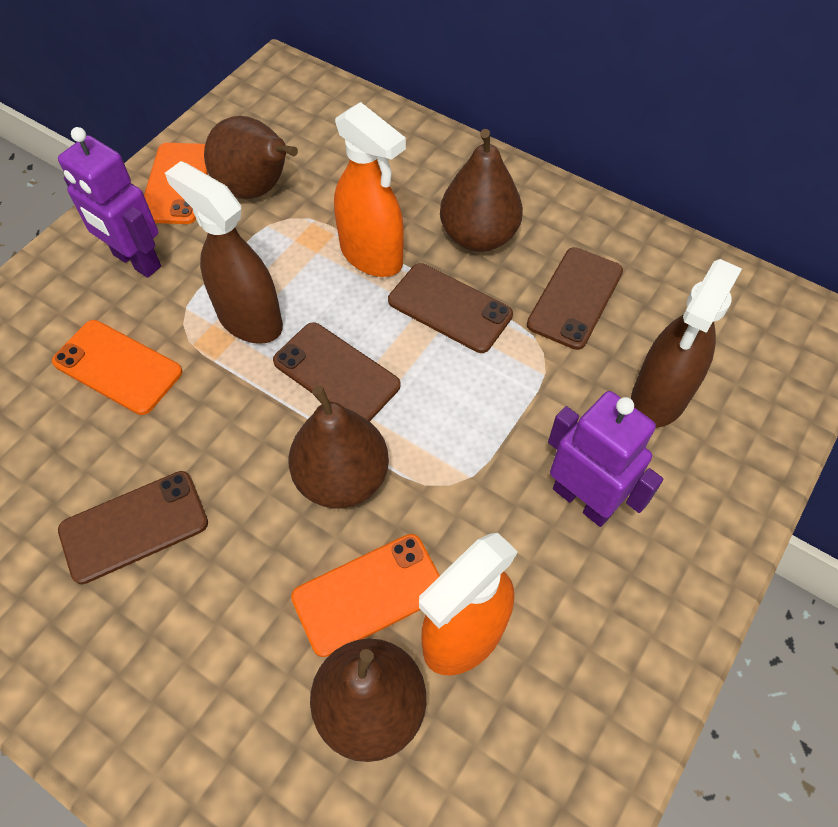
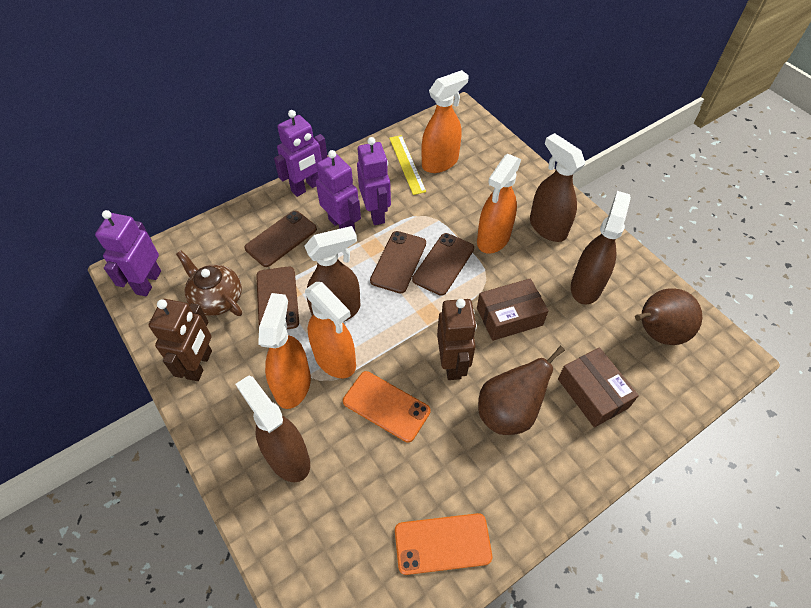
brown box: none = 0 -> [477,278,549,341] [558,347,639,427] = 2
brown pear: [204,116,298,199] [288,386,389,509] [310,639,426,762] [440,129,523,252] = 4 -> [478,346,565,435] [635,288,702,345] = 2
brown robot: none = 0 -> [149,299,212,381] [437,299,477,380] = 2
brown spray bottle: [165,161,283,344] [631,259,742,428] = 2 -> [236,375,310,482] [305,226,360,321] [530,133,586,242] [571,191,631,305] = 4
brown teapot: none = 0 -> [176,250,242,316] = 1
orange phone: [52,320,182,415] [144,143,208,224] [291,534,440,657] = 3 -> [343,371,431,442] [395,513,492,575] = 2
orange spray bottle: [334,102,406,277] [419,533,518,675] = 2 -> [258,293,311,409] [305,282,356,378] [421,70,469,173] [477,154,521,254] = 4
purple robot: [58,127,161,278] [548,391,663,527] = 2 -> [95,210,161,296] [274,110,328,197] [316,150,361,231] [357,137,391,225] = 4
yellow ruler: none = 0 -> [389,135,426,195] = 1

